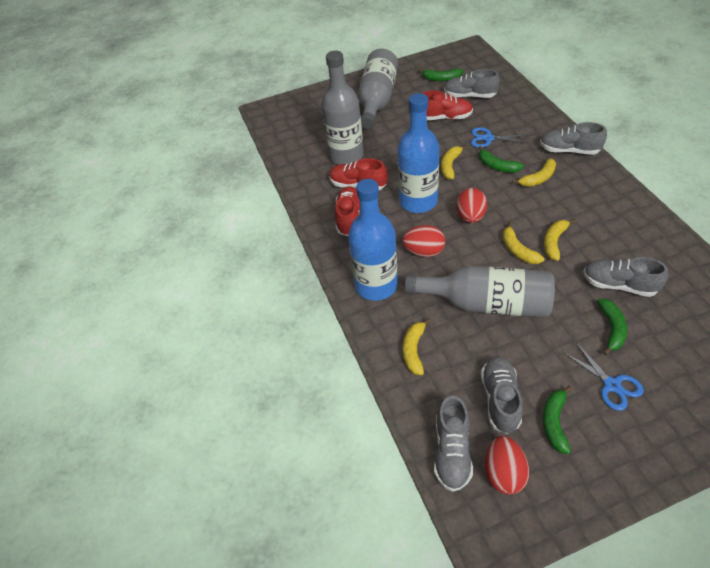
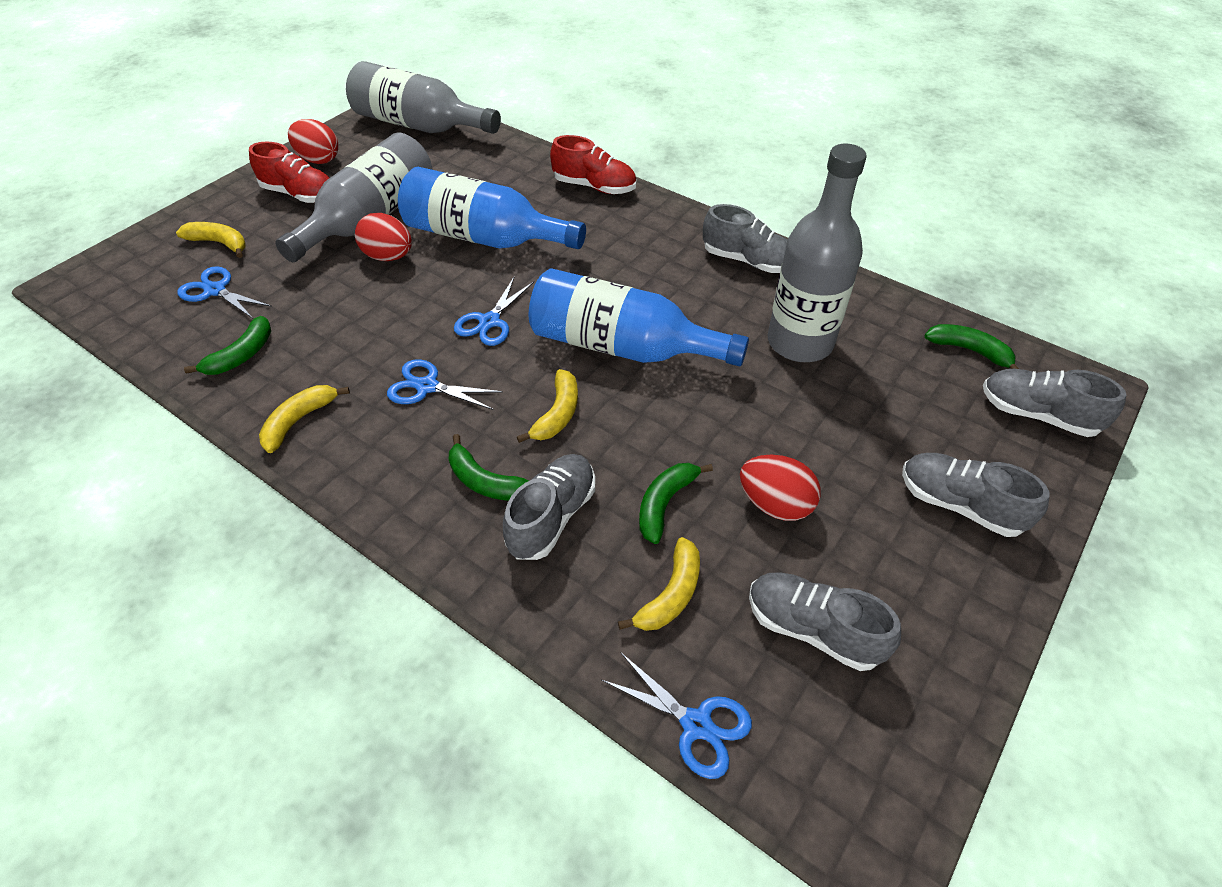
blue scissors: [471,127,528,147] [564,342,644,411] = 2 -> [178,266,272,319] [387,359,503,410] [454,277,534,346] [602,653,752,779] = 4
red shoe: [329,158,387,190] [335,186,360,236] [422,90,473,120] = 3 -> [249,142,329,203] [550,135,636,194] = 2
yellow banana: [403,318,431,375] [441,145,468,179] [502,222,545,264] [512,158,556,187] [544,219,576,261] = 5 -> [176,222,246,258] [259,385,350,453] [517,369,578,443] [618,537,700,631] = 4

